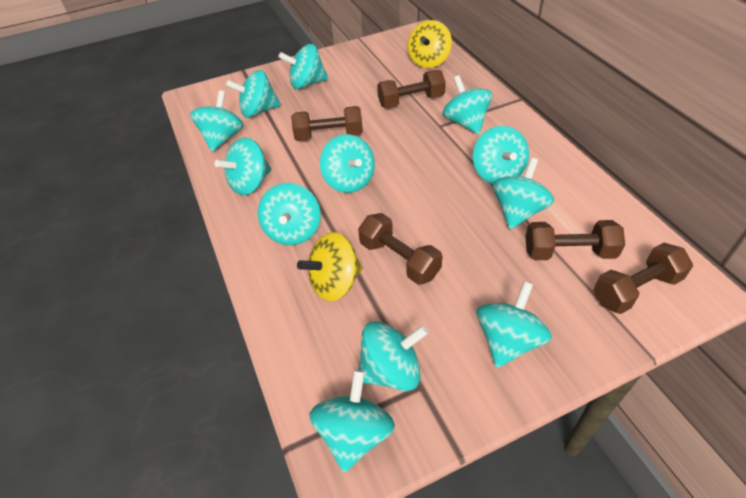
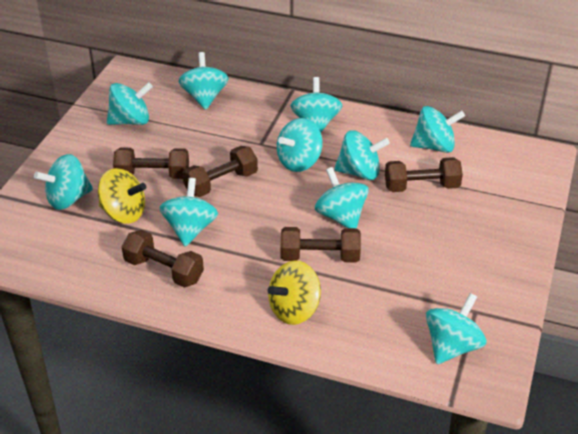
turquoise spinning top: [190,90,244,152] [214,137,271,195] [226,70,281,118] [258,183,321,245] [279,44,328,89] [309,370,395,472] [320,134,375,193] [358,321,429,391] [442,75,492,134] [473,126,529,184] [476,281,552,368] [492,158,554,229] = 12 -> [34,154,93,210] [107,82,153,125] [159,178,218,247] [178,52,229,110] [277,118,323,172] [291,77,342,132] [315,167,369,228] [334,130,390,180] [410,106,465,153] [426,293,486,364] = 10

